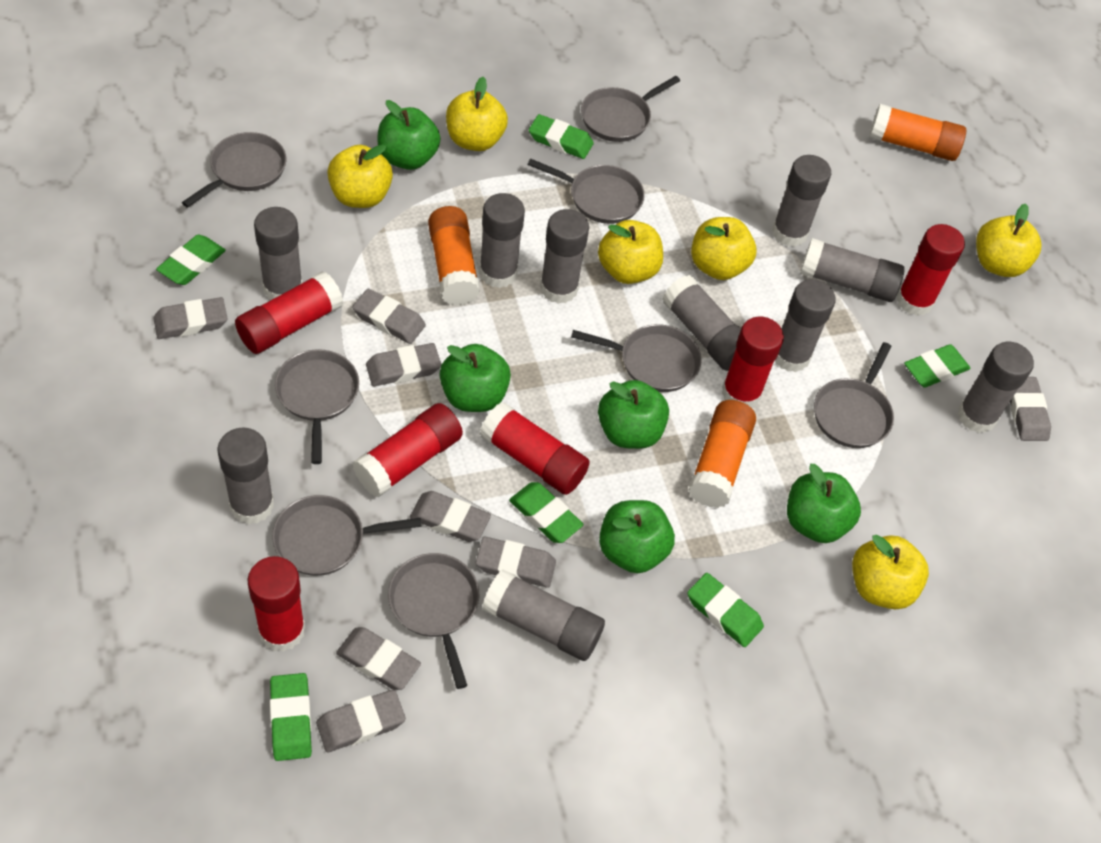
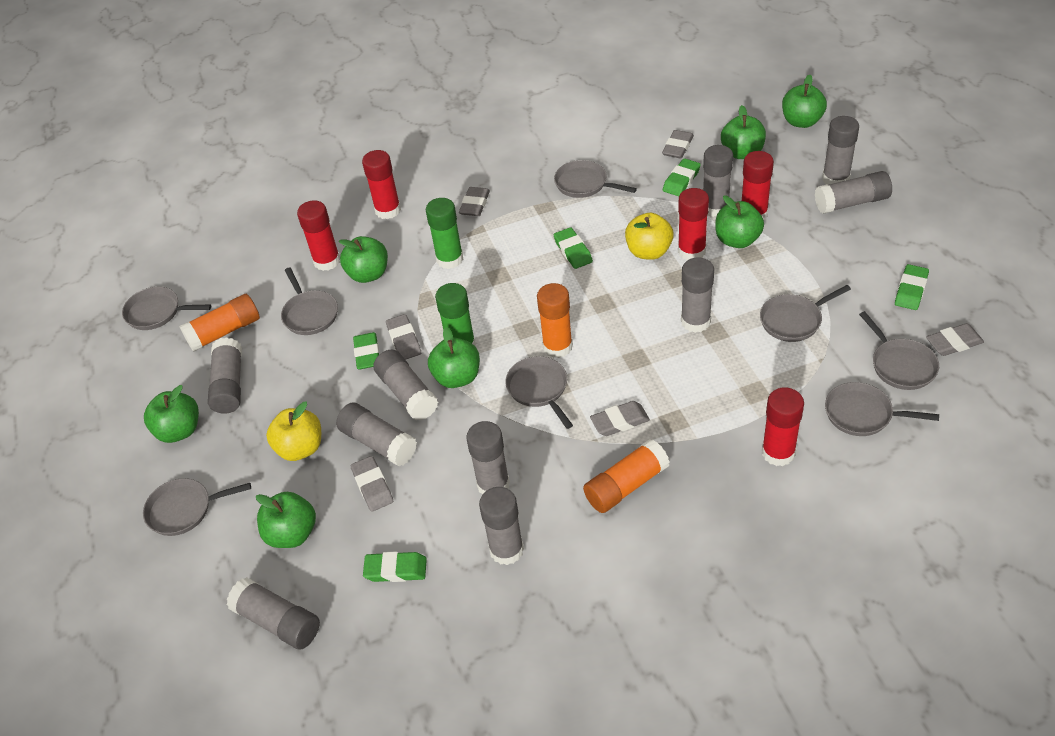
green apple: [378,100,440,170] [440,344,511,412] [598,380,669,449] [599,500,675,573] [787,464,861,543] = 5 -> [144,385,199,443] [256,492,316,548] [339,236,388,283] [428,327,480,388] [715,196,764,248] [721,105,766,159] [782,75,827,128] = 7
green eraser: [156,235,226,285] [270,673,312,761] [509,482,584,543] [529,114,594,159] [687,573,764,647] [904,344,970,388] = 6 -> [353,332,379,370] [363,552,427,582] [554,227,593,269] [663,158,701,196] [895,264,929,310] = 5
green glue stick: none = 0 -> [426,198,464,269] [435,283,476,346] = 2
grey eraser: [154,297,227,339] [316,689,406,752] [336,627,421,690] [353,289,426,344] [366,343,441,386] [410,491,491,542] [476,537,556,588] [1010,377,1051,441] = 8 -> [351,456,393,512] [386,314,421,360] [459,187,490,216] [590,401,650,436] [662,130,694,159] [926,323,984,356] = 6
red glue stick: [235,271,343,354] [248,556,305,652] [353,403,463,497] [479,402,590,495] [722,317,784,408] [896,224,965,316] = 6 -> [297,200,340,271] [362,150,401,219] [678,188,709,260] [742,151,774,220] [762,387,804,466] = 5
yellow apple: [327,144,393,208] [446,77,508,151] [598,220,663,284] [691,217,756,280] [852,535,929,609] [976,204,1041,277] = 6 -> [266,402,321,461] [625,213,674,260] = 2

